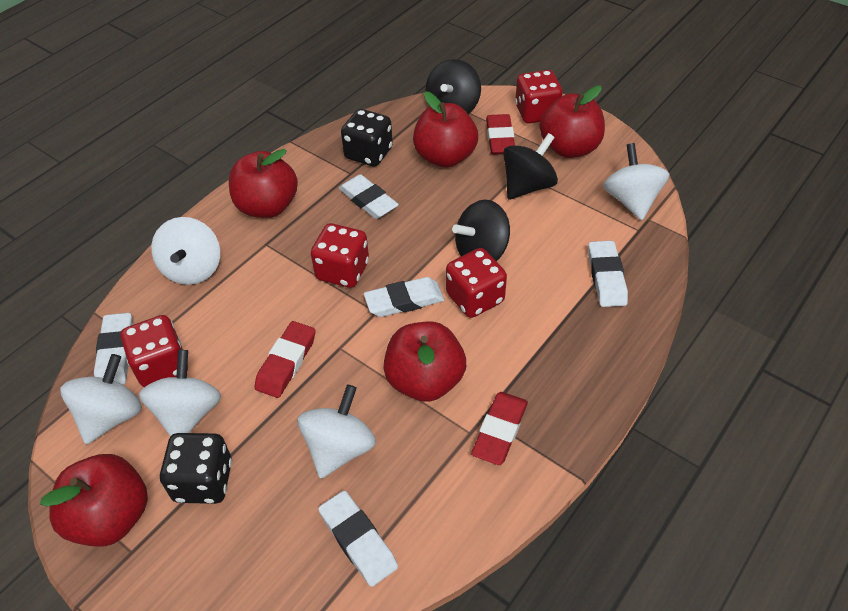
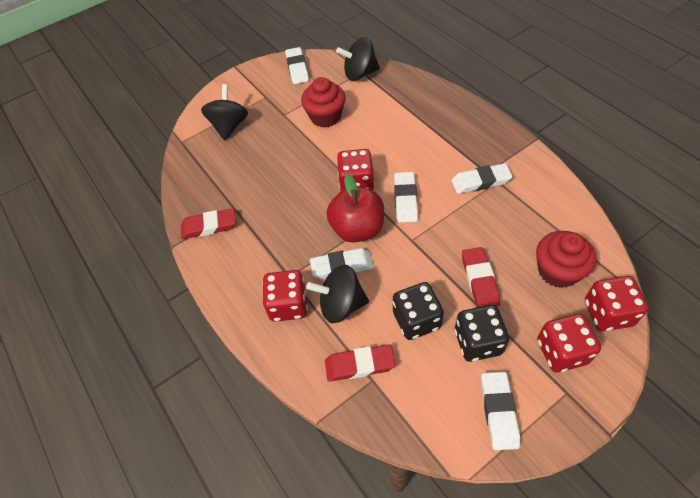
red apple: [40,454,148,547] [229,149,298,218] [383,322,466,402] [413,91,478,168] [540,86,605,158] = 5 -> [327,173,384,243] = 1
red cupcake: none = 0 -> [301,77,345,128] [536,231,597,288] = 2
white spinning top: [60,354,142,444] [139,350,221,437] [151,217,220,285] [297,384,376,479] [603,143,669,220] = 5 -> none = 0

